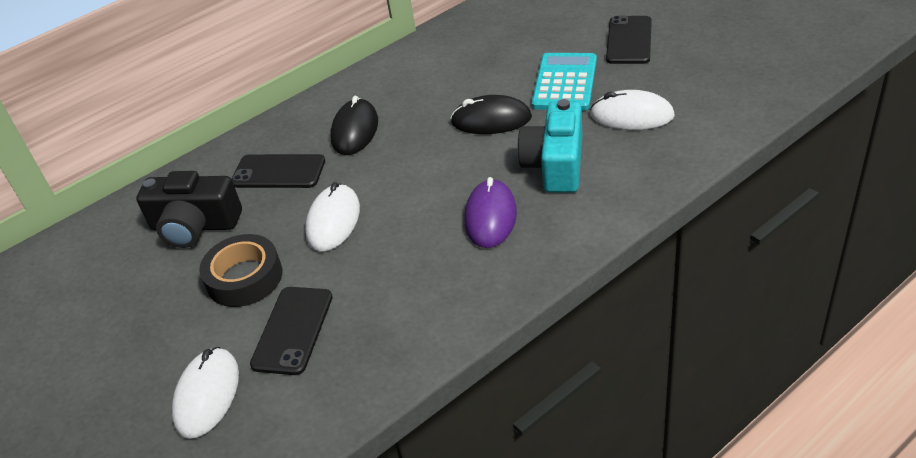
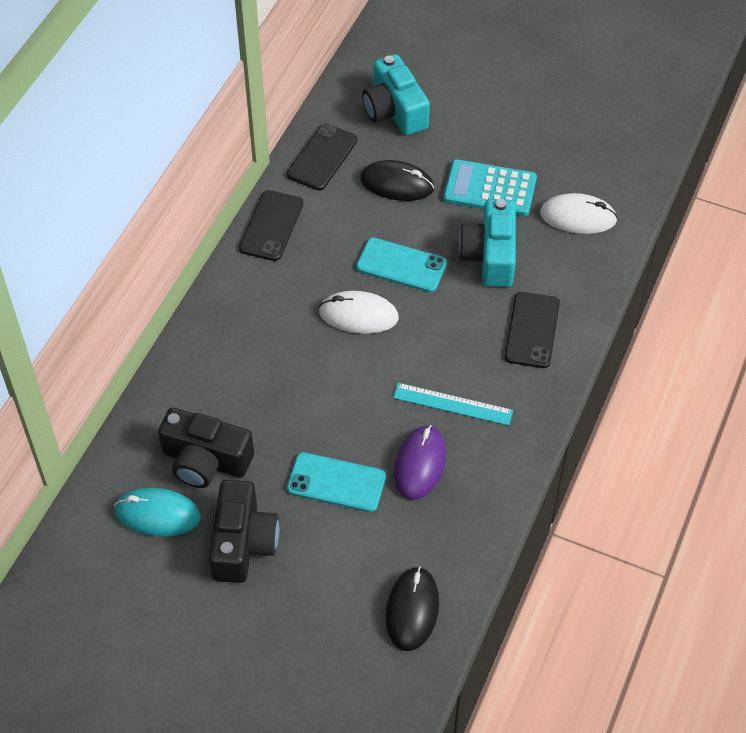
black camera: [136,171,242,248] = 1 -> [158,408,254,488] [209,480,279,583] = 2
black tape: [199,234,283,307] = 1 -> none = 0
turquoise camera: [517,99,582,193] = 1 -> [362,54,430,135] [459,199,516,287] = 2
turquoise mouse: none = 0 -> [114,488,201,536] = 1
turquoise phone: none = 0 -> [287,452,386,512] [356,238,447,292] = 2
turquoise ruler: none = 0 -> [393,383,513,426] = 1
white mouse: [172,347,239,439] [305,182,360,252] [590,90,675,130] = 3 -> [319,291,399,334] [540,193,618,234] = 2

